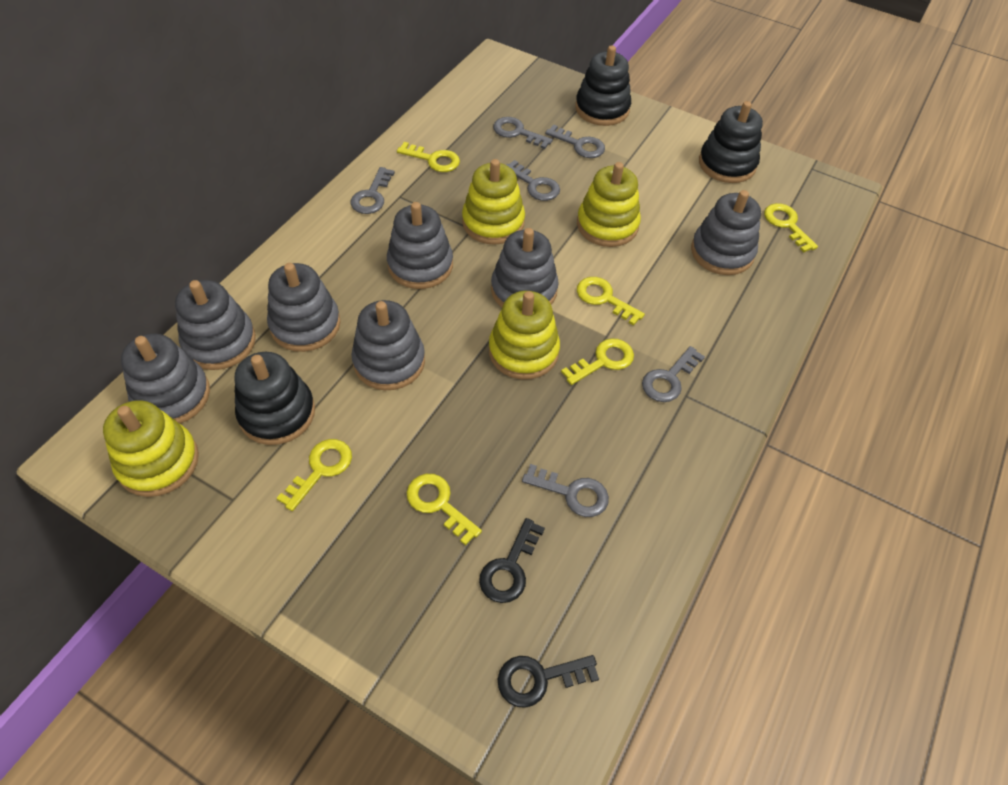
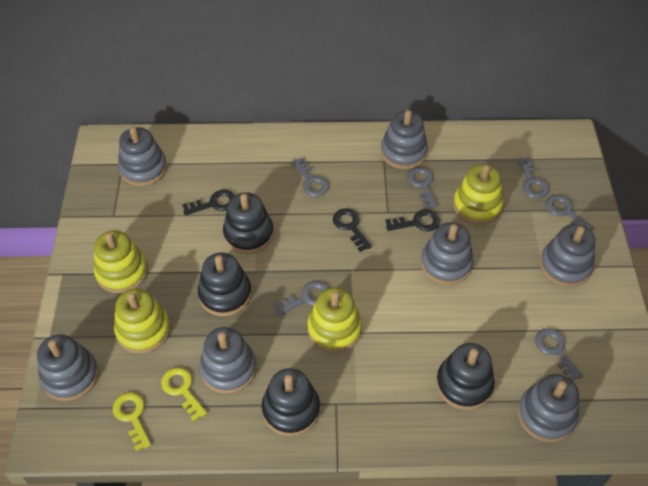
black key: [479,518,545,603] [498,655,599,708] = 2 -> [182,190,235,216] [333,208,372,252] [385,209,440,231] = 3
black stacking toy: [234,352,315,445] [575,45,631,126] [699,101,763,183] = 3 -> [198,252,252,316] [223,192,274,254] [262,368,320,436] [436,343,495,410] = 4
yellow key: [276,439,352,511] [397,142,460,172] [407,474,482,545] [561,338,634,385] [577,277,645,326] [764,203,818,253] = 6 -> [113,393,151,452] [161,367,207,421] = 2

